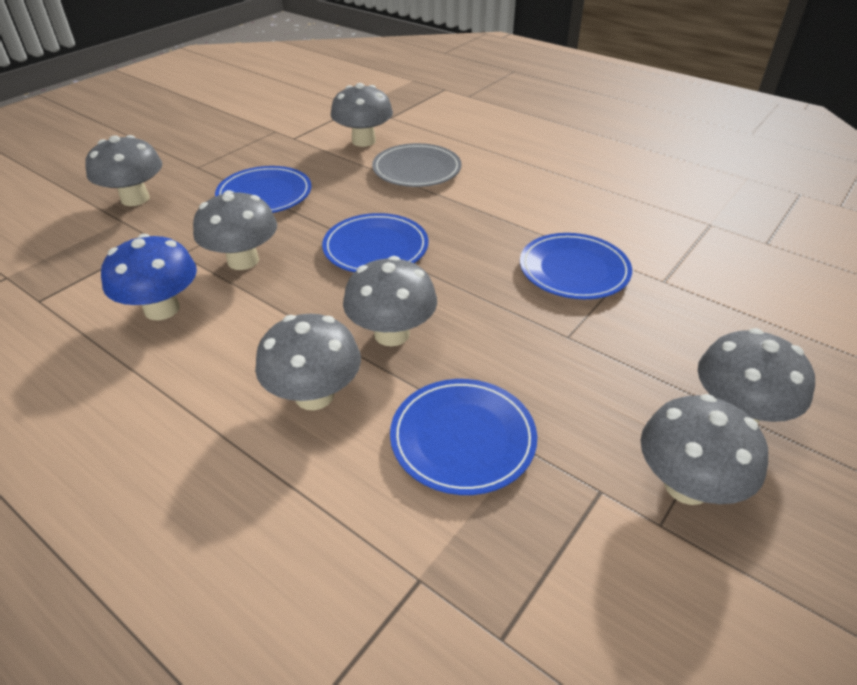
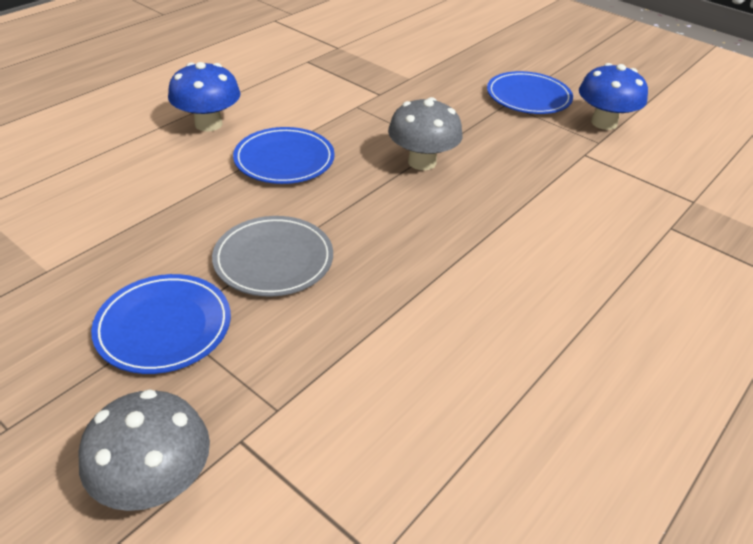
blue mushroom: [101,234,197,320] = 1 -> [168,62,241,132] [579,63,648,130] = 2
blue plate: [215,166,311,213] [322,213,428,272] [390,379,537,495] [520,233,632,299] = 4 -> [91,274,231,374] [233,127,335,184] [487,71,573,114] = 3
grey mushroom: [85,135,162,206] [193,190,277,270] [255,314,361,410] [331,83,393,147] [343,256,437,346] [641,394,768,505] [698,328,815,423] = 7 -> [79,389,210,511] [388,97,463,170] = 2

